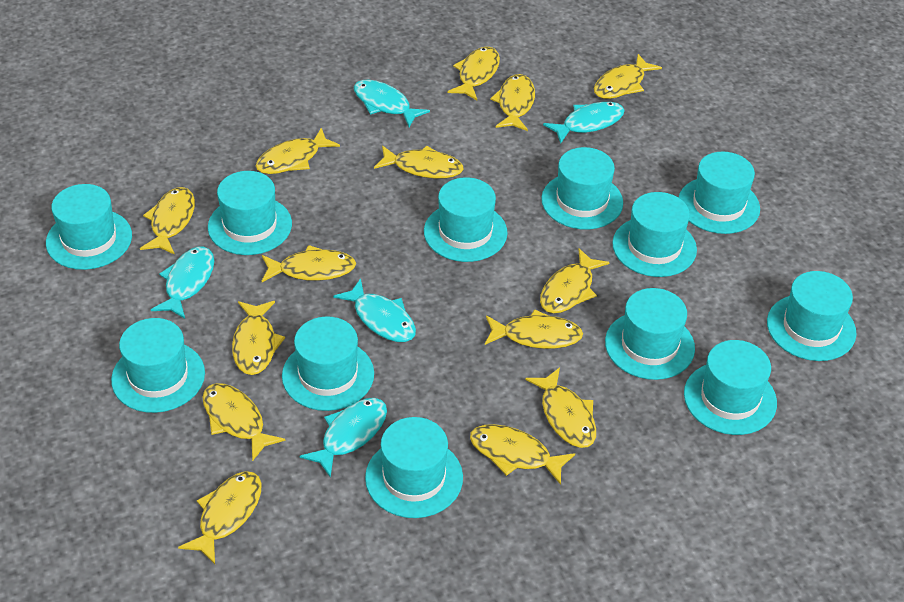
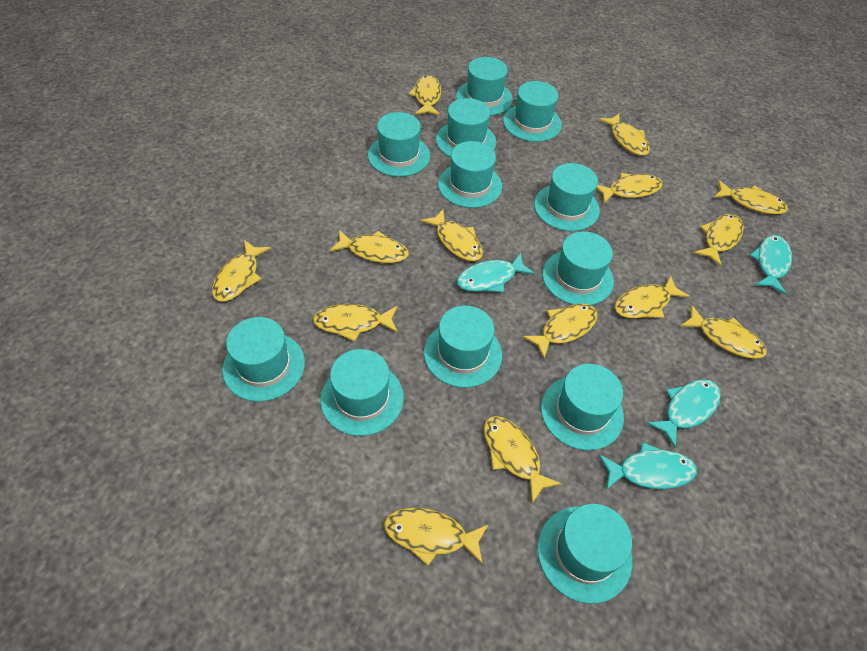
turquoise fish: [151,247,214,319] [299,398,387,478] [333,278,416,342] [354,80,430,127] [543,102,625,144] = 5 -> [457,253,535,293] [599,442,697,490] [647,379,721,448] [750,235,792,295] = 4

